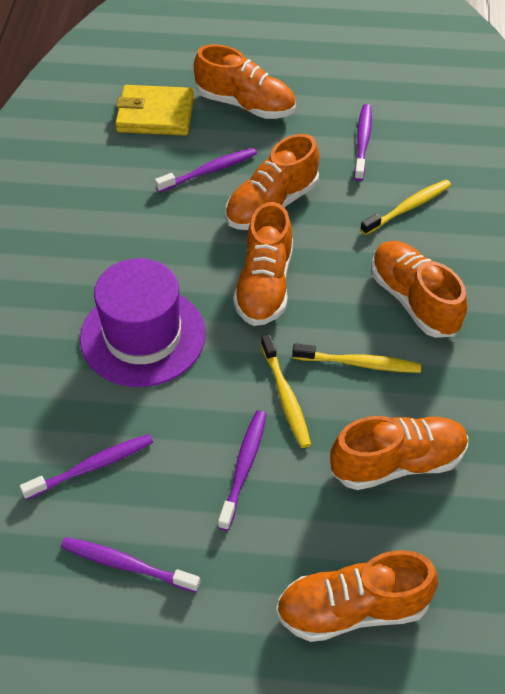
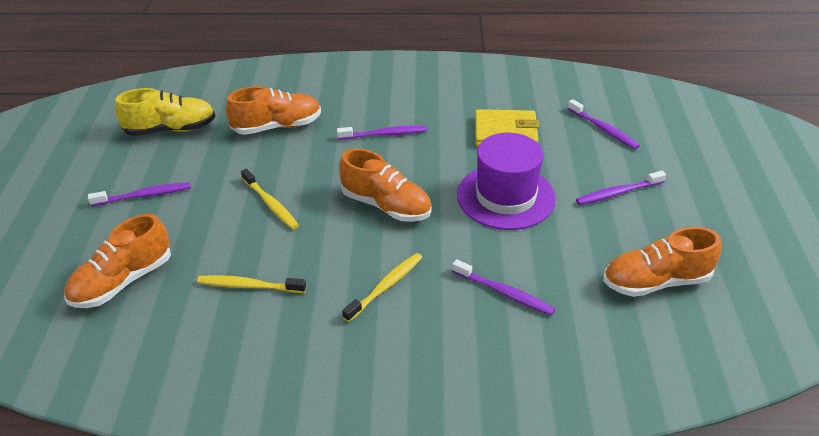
orange shoe: [194,44,296,119] [225,134,319,230] [233,202,293,326] [276,550,438,642] [330,416,468,490] [371,241,467,338] = 6 -> [64,214,171,308] [226,86,321,135] [339,148,432,222] [603,227,722,297] = 4
yellow shoe: none = 0 -> [115,88,216,136] = 1

